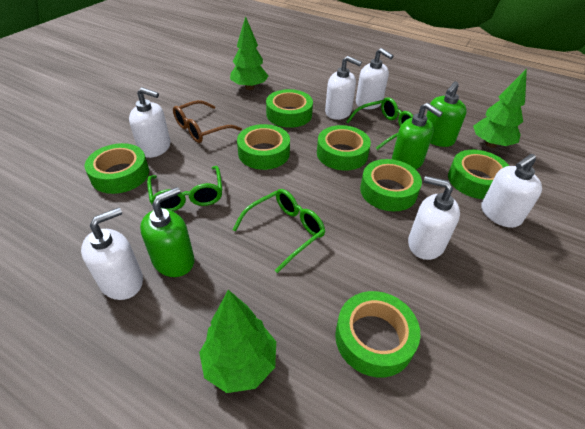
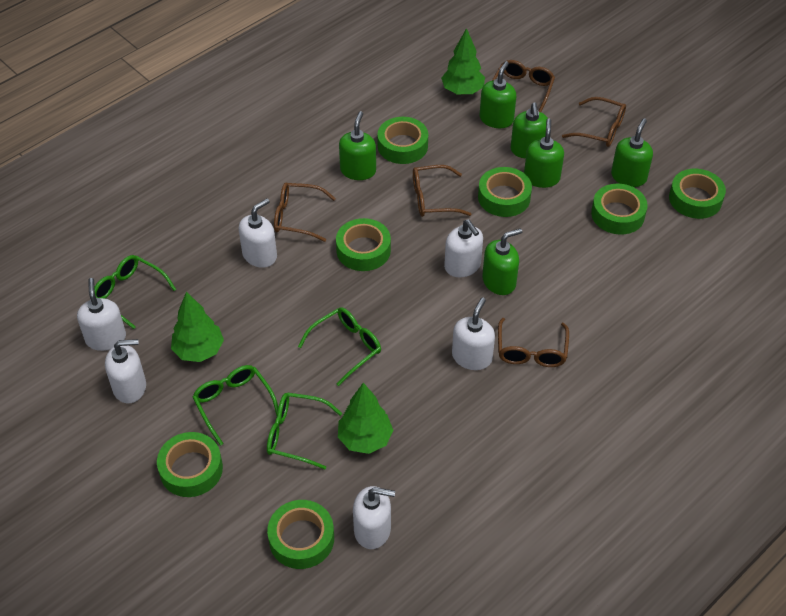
brown glasses: [173,100,242,143] = 1 -> [274,182,336,242] [413,165,472,217] [492,60,555,112] [498,318,569,367] [562,97,626,147] = 5
green glasses: [147,166,223,211] [232,189,325,273] [346,97,413,150] = 3 -> [95,255,176,329] [193,365,278,446] [267,393,342,470] [298,307,381,386] = 4
green soap dispenser: [140,187,195,277] [392,103,443,170] [426,82,467,147] = 3 -> [339,111,376,180] [480,61,517,128] [482,228,522,295] [511,102,548,159] [524,119,564,188] [611,118,653,187] = 6

